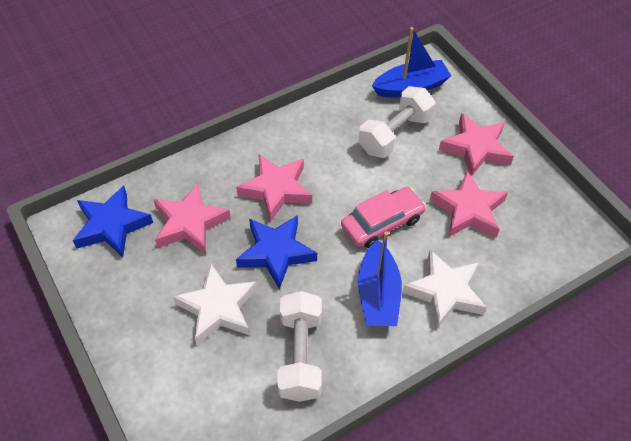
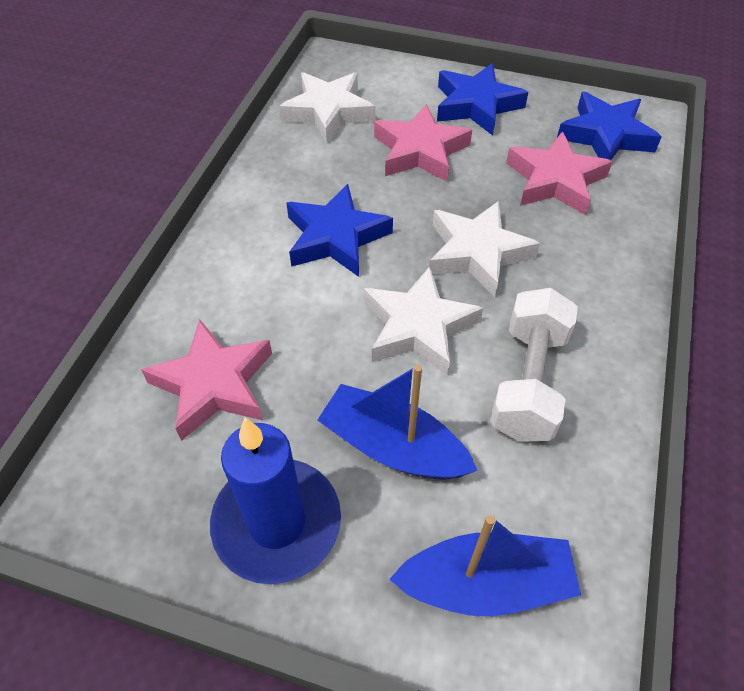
blue candle: none = 0 -> [210,418,341,584] = 1
blue star: [73,185,153,258] [236,215,317,289] = 2 -> [286,184,393,277] [437,63,529,136] [557,92,661,160] = 3
pink car: [341,187,426,248] = 1 -> none = 0
pink star: [154,183,231,254] [236,154,312,222] [430,171,508,238] [439,113,514,176] = 4 -> [141,319,272,441] [374,104,472,182] [506,131,612,215] = 3
white dumbbell: [277,291,322,402] [358,86,435,158] = 2 -> [490,288,578,442] = 1
white star: [173,264,257,345] [402,250,487,330] = 2 -> [279,72,375,143] [364,266,483,376] [429,201,540,297] = 3

